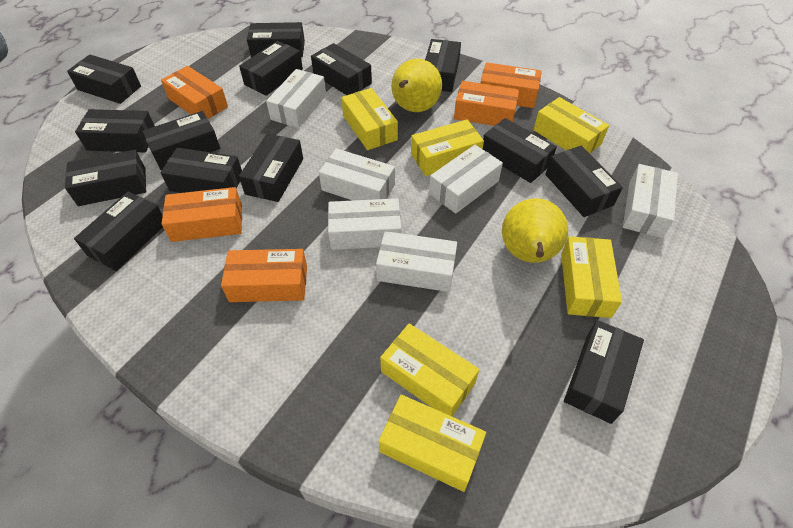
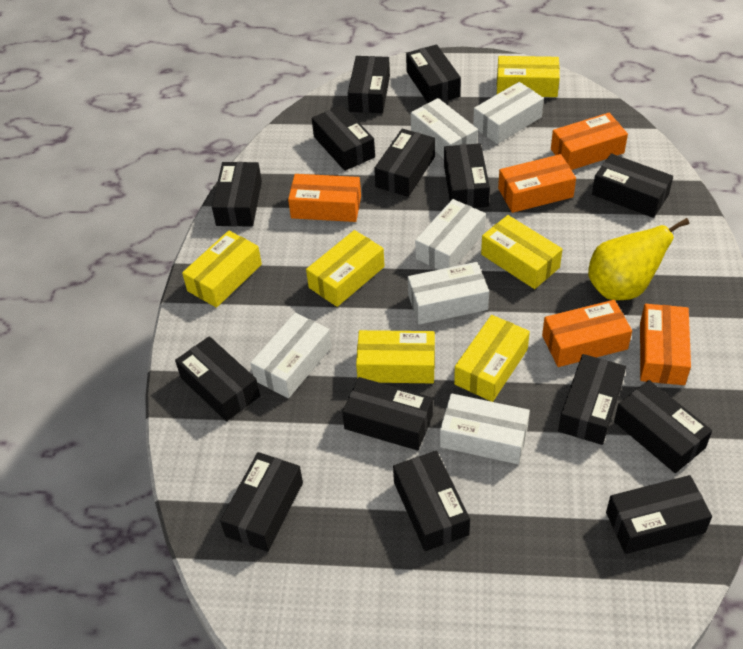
yellow pear: [391,59,442,112] [502,198,568,263] = 2 -> [588,218,690,300] = 1

